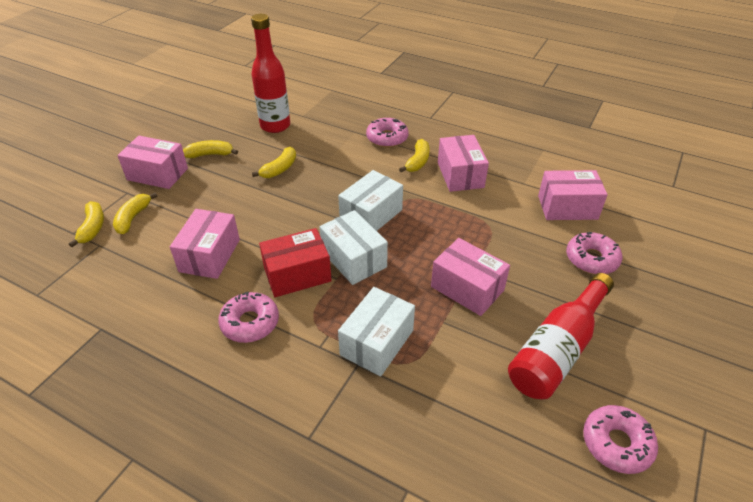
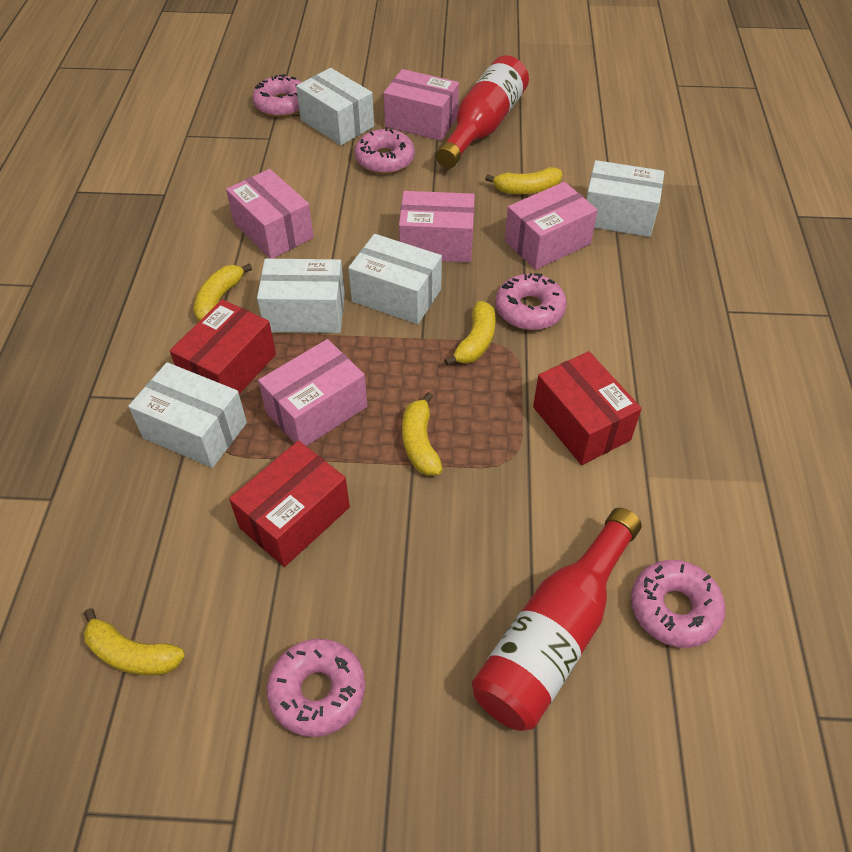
pink donut: [218,292,279,343] [366,118,408,147] [566,232,622,274] [583,405,658,474] = 4 -> [252,74,302,117] [267,639,365,737] [354,127,415,174] [495,273,567,330] [631,560,725,648] = 5
red box: [259,228,332,297] = 1 -> [170,300,276,394] [229,441,350,567] [533,351,642,465] = 3
white box: [319,210,388,285] [338,170,403,231] [338,287,415,376] = 3 -> [128,362,247,468] [257,259,345,333] [296,68,374,145] [348,234,442,324] [586,160,664,237] = 5

